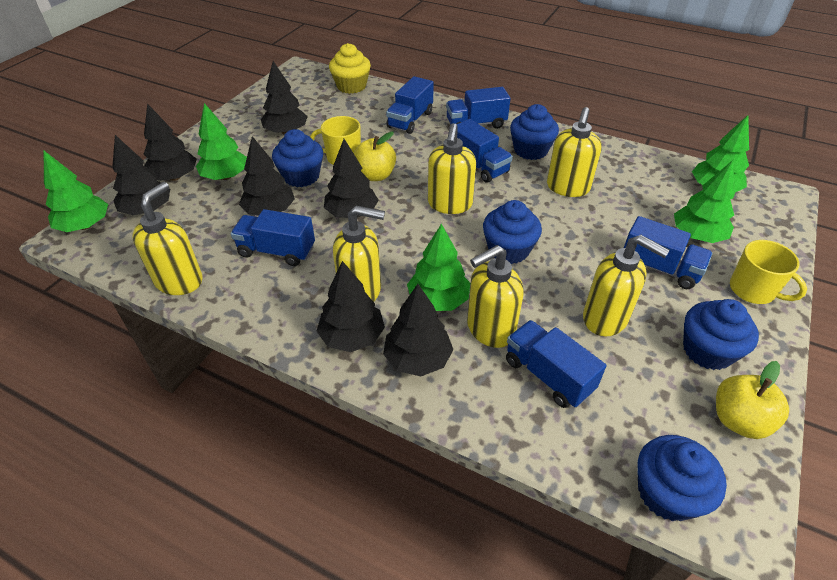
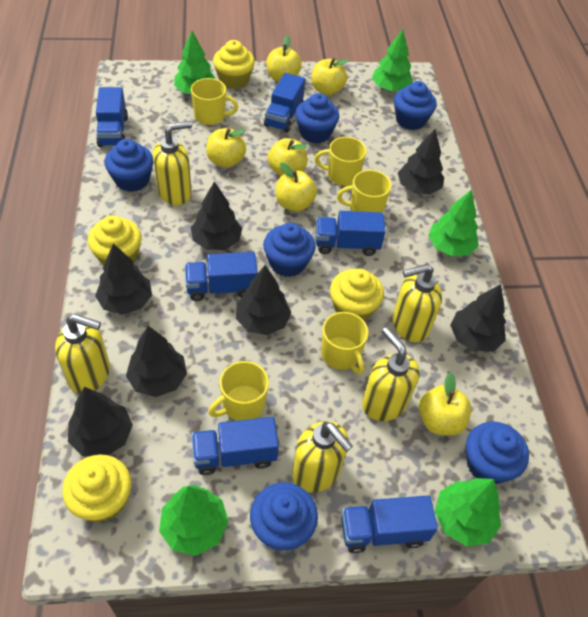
blue cupcake: [272,129,323,187] [483,200,542,264] [510,104,559,160] [637,435,727,521] [683,299,759,370] = 5 -> [105,139,153,192] [250,483,318,551] [263,223,315,277] [295,93,339,143] [394,81,437,130] [466,421,529,484] = 6
yellow apple: [354,132,396,181] [716,361,789,439] = 2 -> [206,128,246,168] [266,36,302,82] [267,138,307,176] [276,163,317,212] [312,58,349,95] [419,372,471,436] = 6
yellow cupcake: [329,43,371,94] = 1 -> [62,455,132,522] [88,215,142,265] [213,40,255,89] [330,269,384,320] = 4
yellow mug: [310,116,361,165] [730,240,807,304] = 2 -> [191,78,238,125] [208,361,269,421] [315,137,367,186] [321,312,368,375] [337,170,392,213] = 5
yellow soap dispenser: [132,182,203,295] [333,206,385,302] [428,123,476,214] [467,245,524,348] [547,107,602,197] [583,235,670,336] = 6 -> [55,314,110,394] [153,121,192,205] [292,421,353,493] [362,327,420,421] [392,264,442,342] = 5

